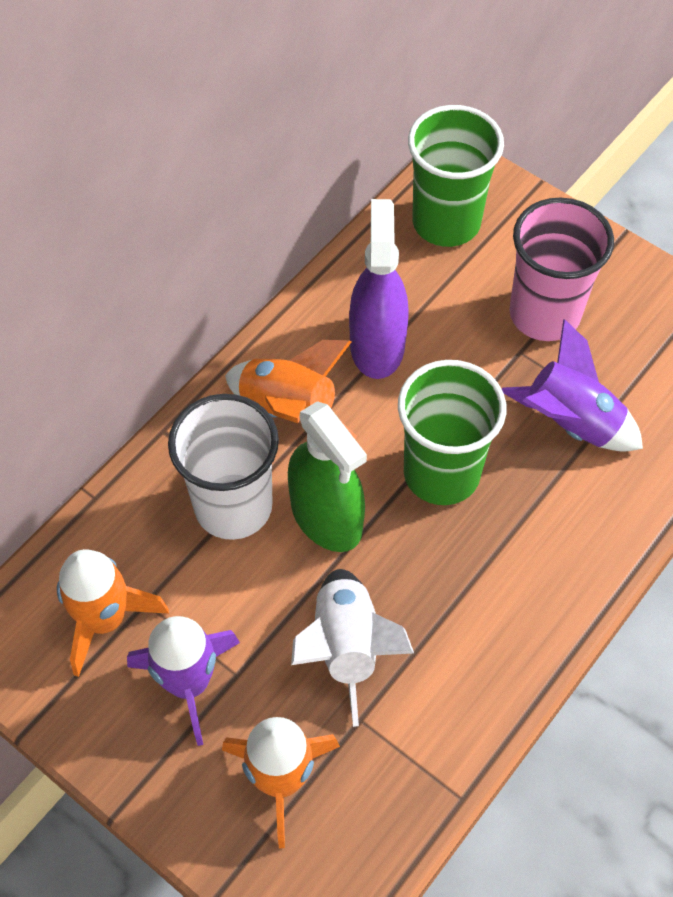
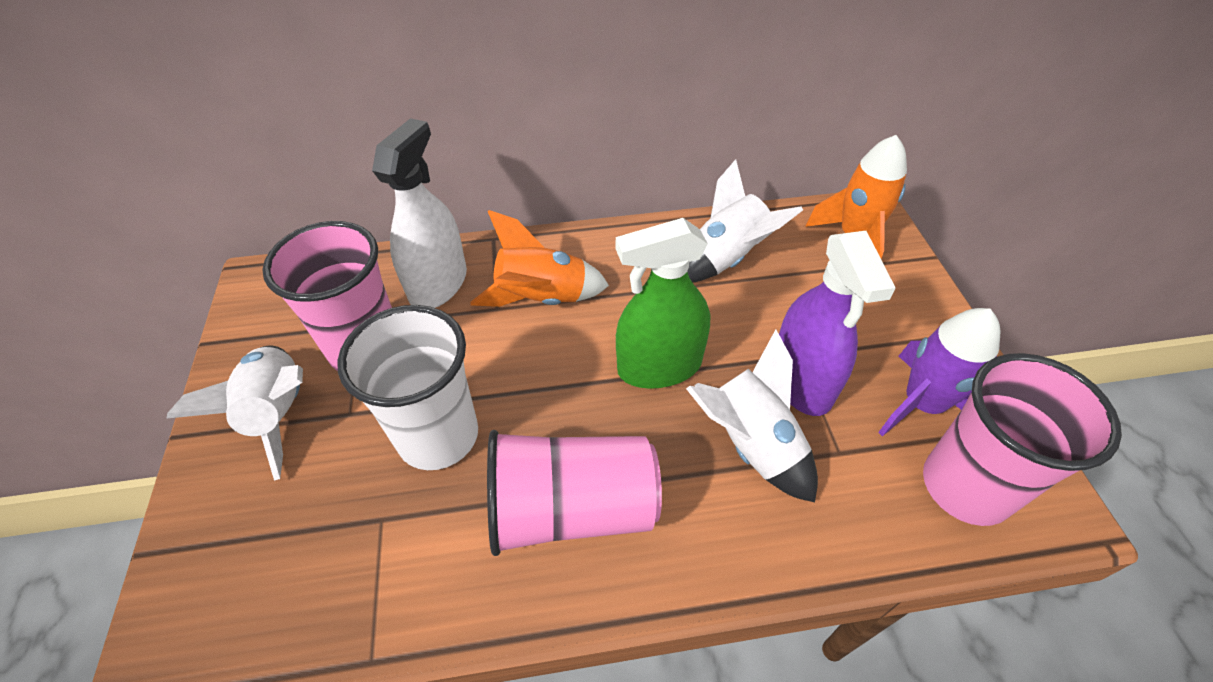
green cup: [398,360,506,505] [408,105,504,247] = 2 -> none = 0
orange rocket: [57,549,169,677] [222,717,340,848] [225,340,357,439] = 3 -> [470,210,609,307] [805,135,907,258] = 2
pink cup: [509,198,614,341] = 1 -> [262,221,392,371] [487,430,662,556] [923,353,1122,526] = 3
purple rocket: [127,616,240,746] [502,319,643,452] = 2 -> [878,308,1000,437] = 1
white rocket: [291,569,414,727] = 1 -> [166,346,303,481] [686,329,818,502] [688,159,803,282] = 3
white spray bottle: none = 0 -> [372,118,467,308] = 1

